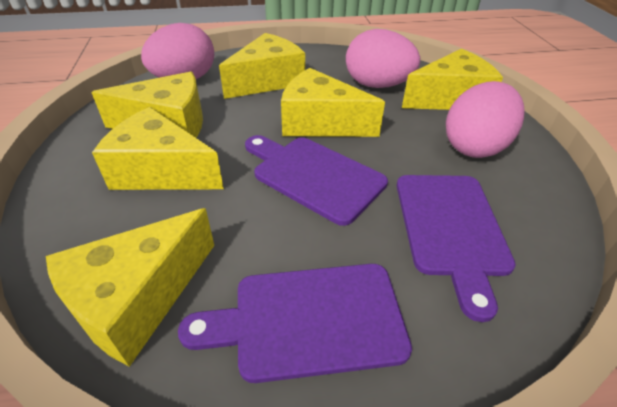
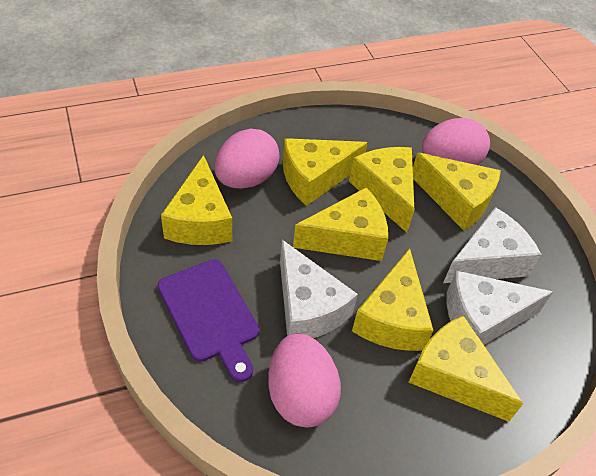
purple cutting board: [178,264,412,383] [245,135,388,226] [397,175,516,322] = 3 -> [158,259,259,382] = 1
white cheese: none = 0 -> [280,240,358,338] [443,207,542,283] [447,270,553,345] = 3
yellow cheese: [46,208,214,367] [91,72,203,138] [92,107,224,190] [219,33,305,99] [281,68,385,137] [402,49,503,110] = 6 -> [161,155,232,245] [283,138,368,206] [293,187,388,261] [349,147,414,232] [352,249,433,351] [408,315,523,422] [413,153,501,231] = 7

